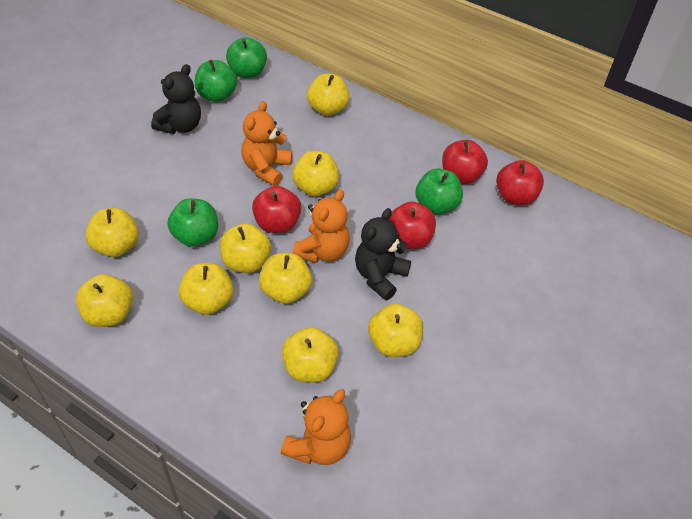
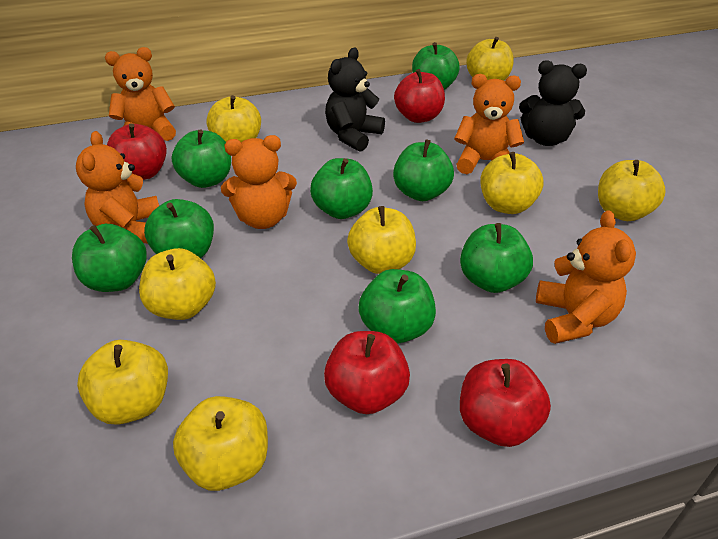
green apple: [167,198,218,247] [195,60,237,102] [226,37,267,78] [415,168,463,215] = 4 -> [72,224,147,292] [144,199,214,258] [172,129,231,188] [310,158,373,219] [358,269,436,344] [393,139,454,201] [412,42,459,90] [460,223,533,293] = 8
orange teddy bear: [242,101,292,186] [281,389,351,465] [292,190,350,263] = 3 -> [76,131,159,244] [105,47,176,141] [221,135,297,229] [454,74,524,174] [536,210,636,344] = 5
yellow apple: [76,274,133,327] [85,208,139,257] [179,263,233,315] [220,224,271,273] [259,253,312,304] [282,327,339,382] [292,151,339,196] [307,74,349,116] [368,304,423,357] = 9 -> [77,340,168,425] [139,248,216,320] [173,396,268,491] [206,95,261,142] [347,206,416,274] [466,37,514,81] [480,152,544,214] [598,160,666,221] = 8

